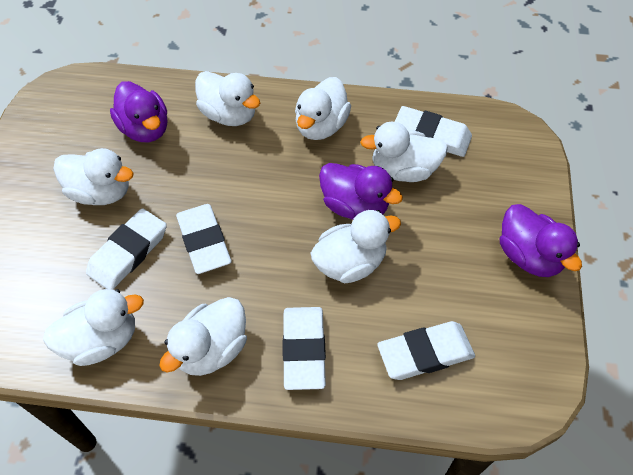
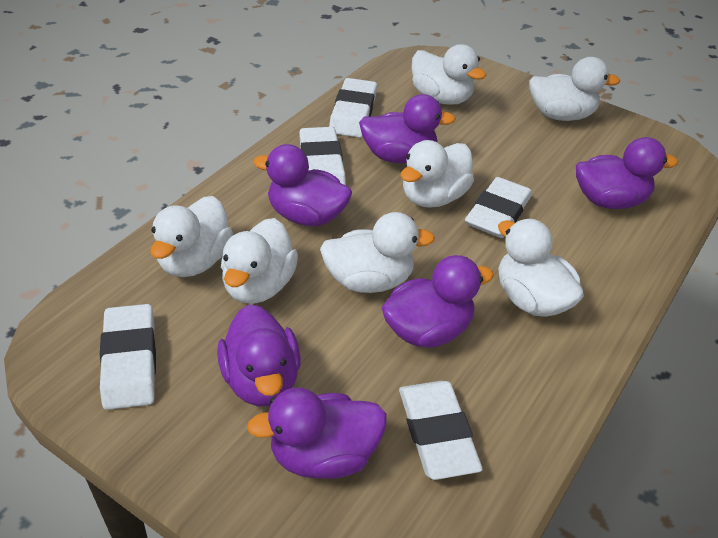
purple duck: [110,81,167,142] [319,163,403,220] [500,204,582,277] = 3 -> [217,304,301,406] [247,388,387,479] [253,144,352,226] [359,94,456,163] [381,255,494,348] [576,137,678,209] = 6

